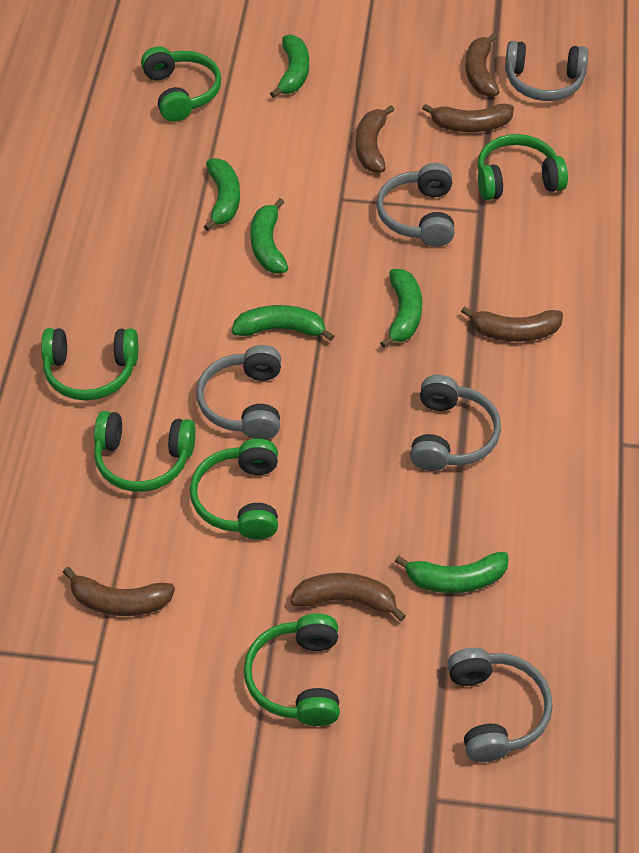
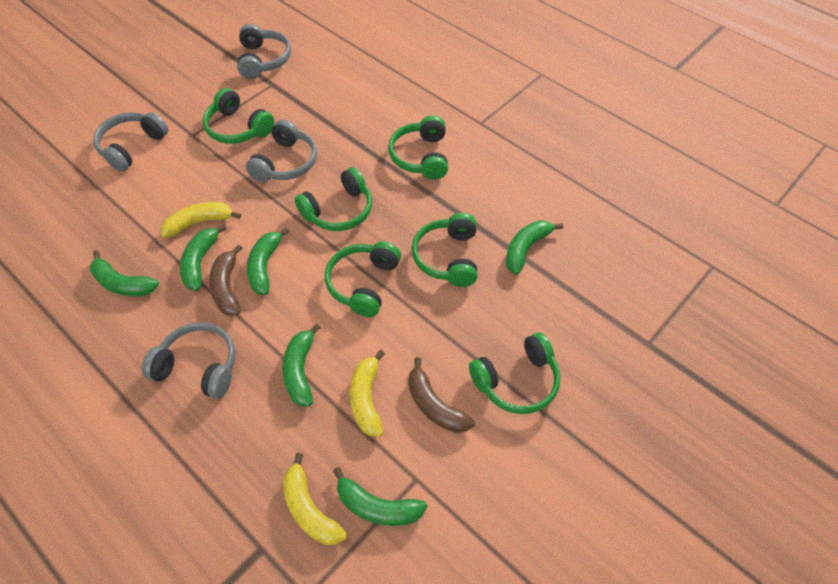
brown banana: [63,567,175,616] [291,573,406,621] [356,105,395,173] [422,103,514,132] [461,306,563,342] [465,33,499,97] = 6 -> [209,244,242,316] [408,357,475,433] = 2
grey headphones: [196,345,281,440] [376,163,455,247] [410,375,501,471] [447,648,553,762] [505,41,588,101] = 5 -> [93,112,168,172] [142,322,235,399] [237,24,291,79] [246,120,317,182] = 4
yellow banana: none = 0 -> [161,202,241,238] [283,453,347,545] [350,350,385,437] = 3

